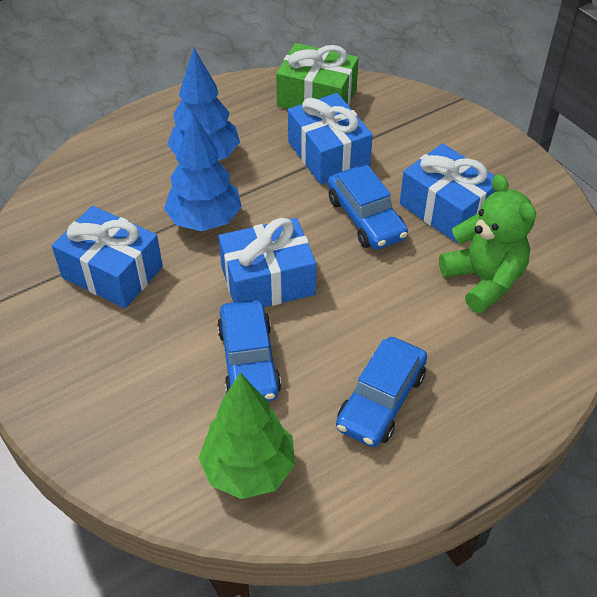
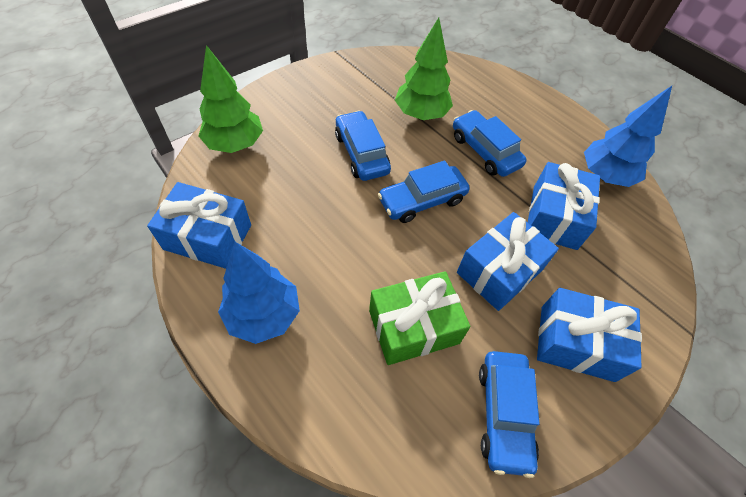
blue car: [217,300,281,401] [328,165,408,250] [336,337,427,447] = 3 -> [335,111,391,181] [378,161,470,223] [453,110,527,177] [479,351,540,478] = 4
green teddy bear: [439,174,536,313] = 1 -> none = 0
green tree: [199,373,295,499] = 1 -> [198,45,263,153] [395,18,453,120] = 2

